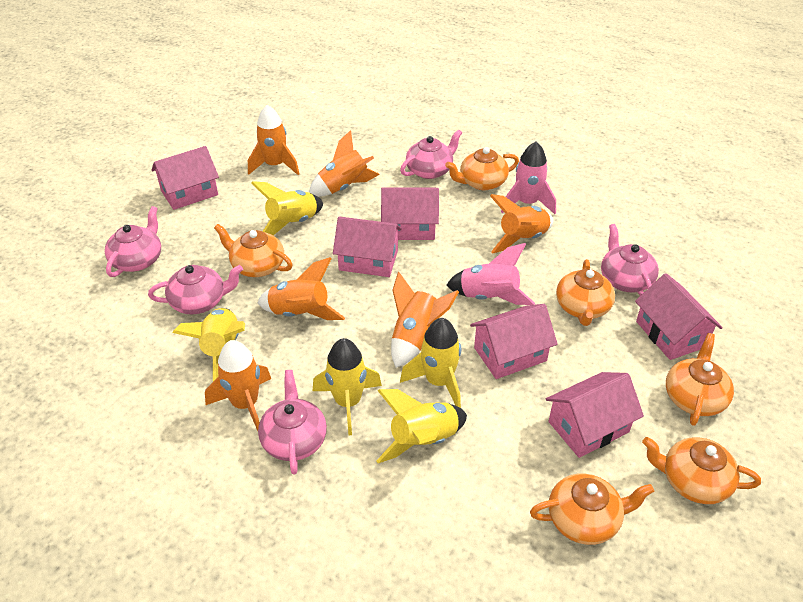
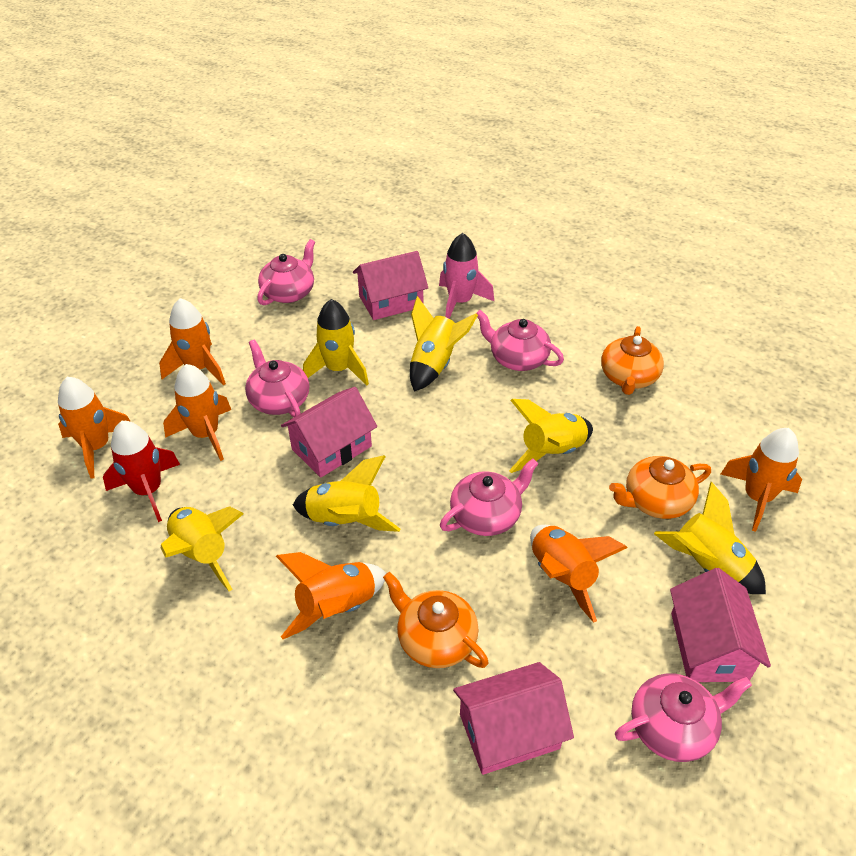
orange teapot: [214,224,293,277] [445,147,519,190] [530,473,654,545] [556,259,615,326] [642,437,761,504] [666,333,734,426] = 6 -> [383,572,488,668] [601,326,664,395] [609,456,711,519] = 3
pink house: [152,146,219,210] [333,217,402,277] [381,187,439,240] [470,304,558,379] [546,372,644,458] [635,273,723,360] = 6 -> [281,387,377,478] [353,251,428,320] [453,662,574,775] [670,568,771,682] = 4
pink rocket: [446,243,535,305] [501,141,556,214] = 2 -> [439,233,494,319] = 1
red rocket: none = 0 -> [103,421,180,522] = 1
yellow rocket: [173,308,245,381] [251,181,323,236] [313,338,382,435] [377,389,467,463] [400,318,461,408] = 5 -> [161,506,244,592] [293,455,400,532] [303,299,369,386] [410,296,478,392] [509,399,593,473] [654,482,766,594] = 6

